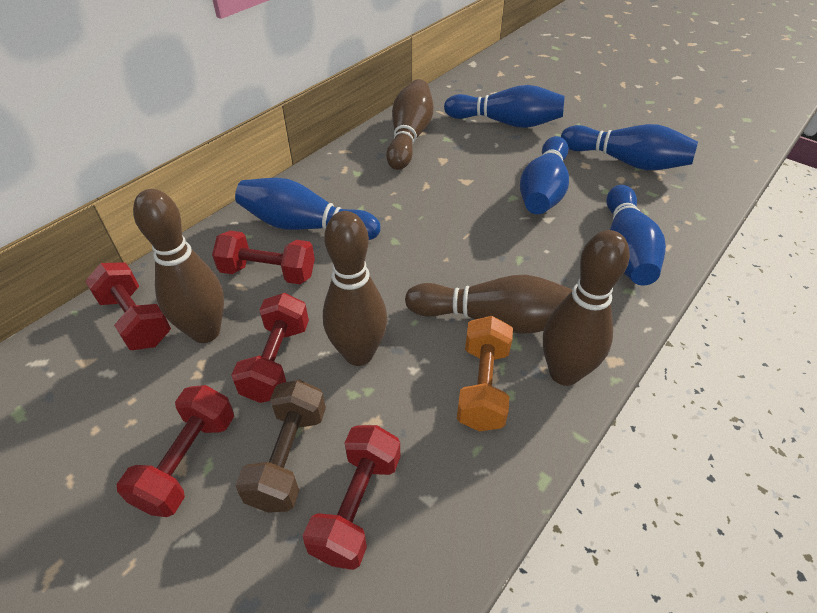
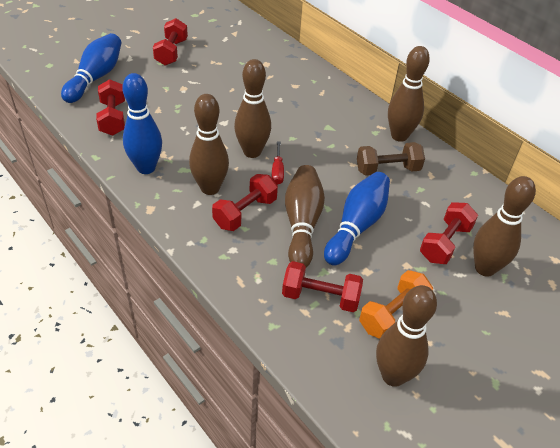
blue bowling pin: [235,178,380,240] [444,85,565,128] [520,136,569,214] [561,124,698,170] [607,185,666,286] = 5 -> [61,33,121,103] [123,73,162,174] [324,172,390,265] = 3
brown bowling pin: [133,189,224,343] [323,211,387,366] [386,79,433,170] [405,275,572,334] [543,230,630,386] = 5 -> [189,94,229,195] [234,59,271,158] [285,165,325,268] [376,285,437,387] [388,46,430,142] [473,176,536,277] = 6
red screwdriver: none = 0 -> [272,141,284,185] = 1

